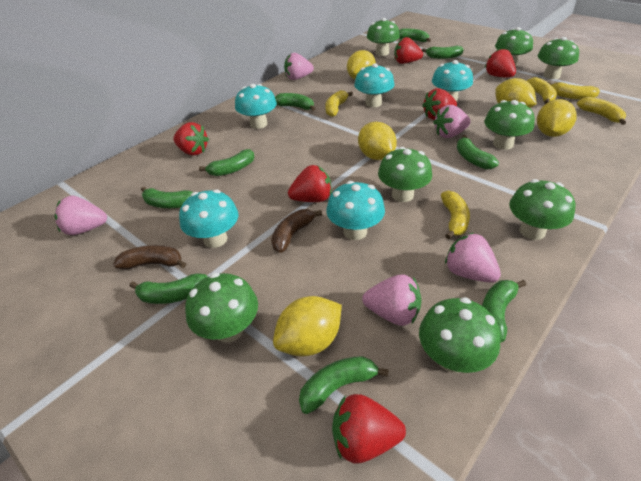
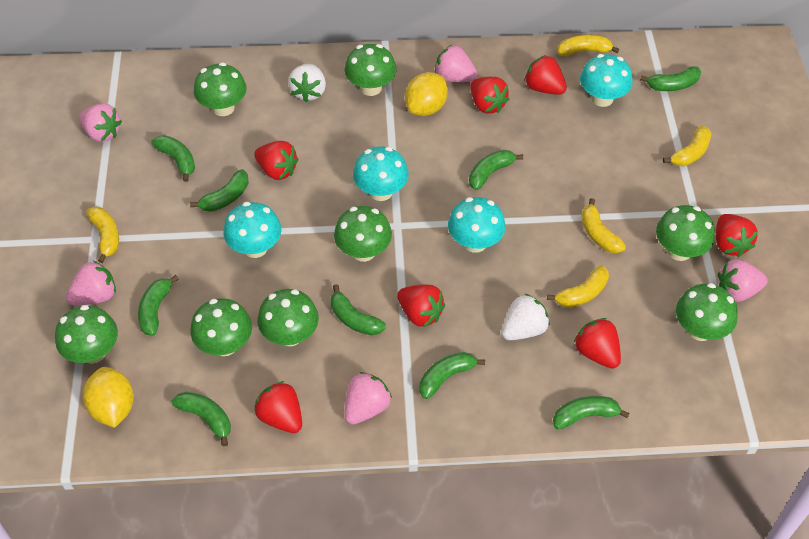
brown banana: [113,245,186,269] [271,209,322,253] = 2 -> none = 0
red strawberry: [173,122,209,155] [288,165,332,202] [332,394,406,464] [394,37,423,64] [422,88,457,120] [485,49,516,77] = 6 -> [254,141,299,180] [254,381,302,433] [397,285,445,327] [470,77,509,114] [524,55,567,95] [574,318,621,369] [716,214,758,257] = 7
turquoise mushroom: [179,189,238,248] [235,84,277,129] [326,181,385,240] [354,63,394,107] [432,60,473,102] = 5 -> [223,202,282,258] [353,147,409,201] [448,197,506,253] [580,54,633,107] = 4
white strawberry: none = 0 -> [288,64,326,102] [501,294,550,340] = 2
yellow lemon: [273,296,342,357] [347,50,376,79] [358,122,397,160] [495,78,536,108] [537,99,577,137] = 5 -> [83,367,134,428] [405,72,448,116] = 2

